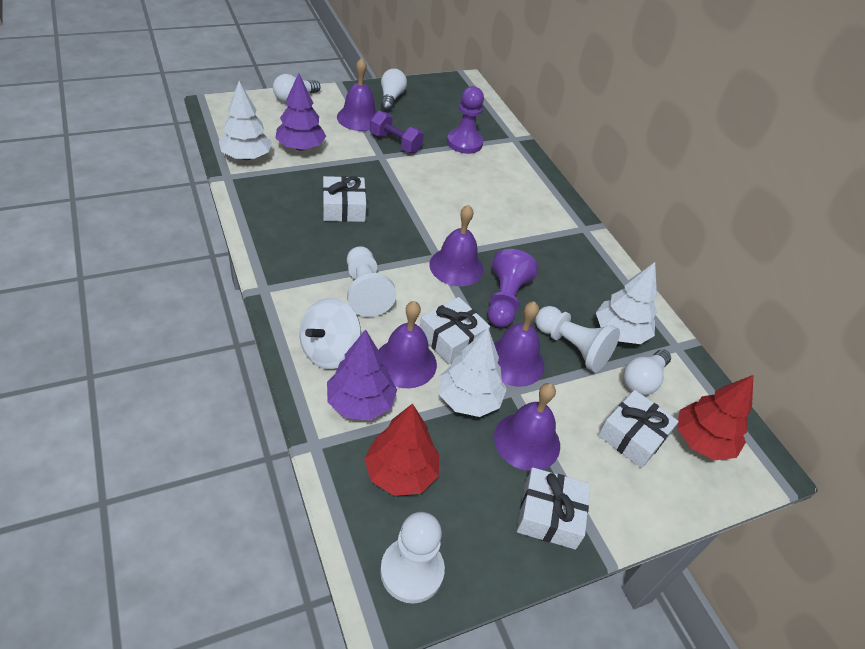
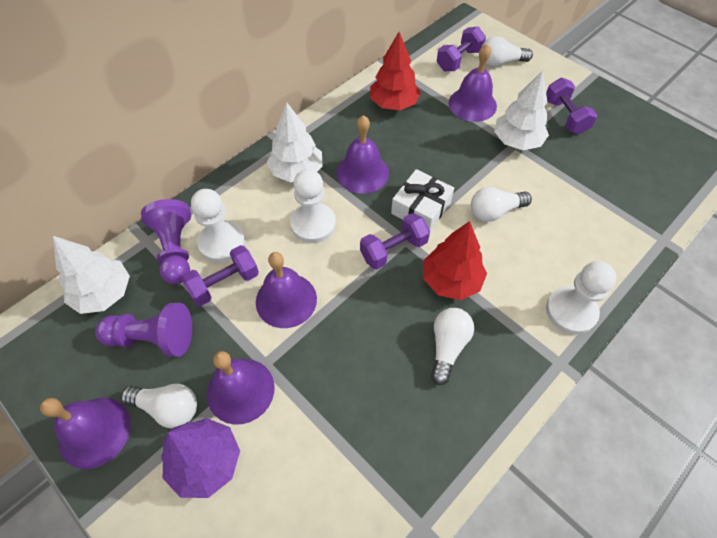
purple dumbbell: [370,111,424,153] = 1 -> [181,245,259,306] [360,213,430,269] [437,27,486,71] [546,78,597,134] = 4
purple tree: [275,73,326,151] [327,329,397,421] = 2 -> [161,418,240,498] = 1
white gift: [323,176,366,222] [420,297,490,364] [517,467,590,549] [598,390,679,468] = 4 -> [391,169,454,231] = 1
white light bulb: [273,74,321,102] [381,69,407,111] [623,349,671,395] = 3 -> [121,384,197,428] [431,308,474,385] [471,187,532,222] [482,36,533,67] = 4
white spinning top: [299,298,361,369] = 1 -> none = 0

